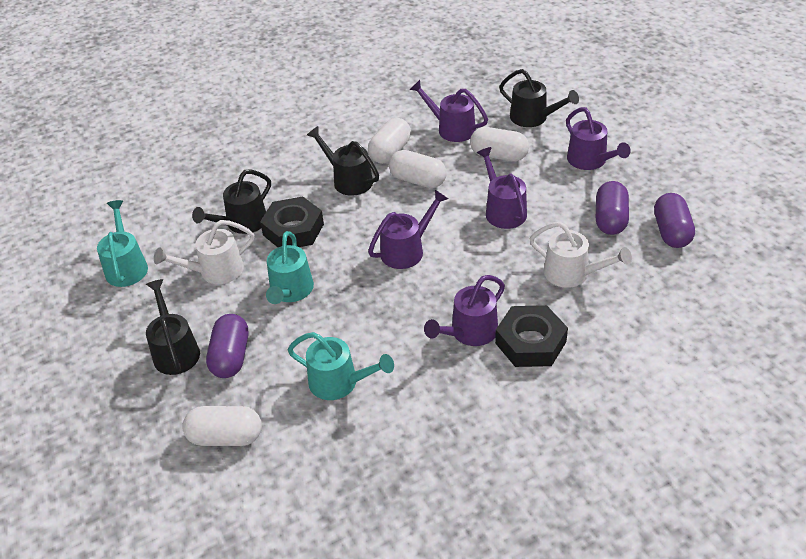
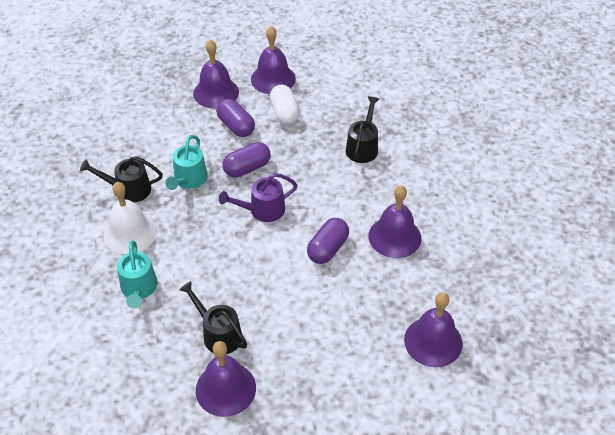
black nut: [260,196,324,247] [495,305,568,367] = 2 -> none = 0
black watering can: [146,279,200,375] [192,169,271,234] [307,126,379,196] [499,69,579,127] = 4 -> [80,156,163,202] [179,281,247,354] [346,96,379,163] = 3
purple bell: none = 0 -> [193,39,239,109] [196,341,256,417] [251,26,296,94] [369,185,421,258] [404,292,463,367] = 5
purple watering can: [368,190,448,269] [410,80,488,142] [424,275,505,346] [477,147,527,229] [566,107,631,170] = 5 -> [219,173,297,222] = 1
turquoise watering can: [97,200,148,287] [266,231,314,304] [288,332,394,400] = 3 -> [117,240,157,308] [165,135,208,190] = 2
white bell: none = 0 -> [104,182,157,254] = 1
white capsule: [182,406,262,446] [368,118,411,164] [389,150,446,188] [470,127,529,161] = 4 -> [270,85,300,125] = 1
white watering can: [154,220,255,284] [530,222,632,288] = 2 -> none = 0

